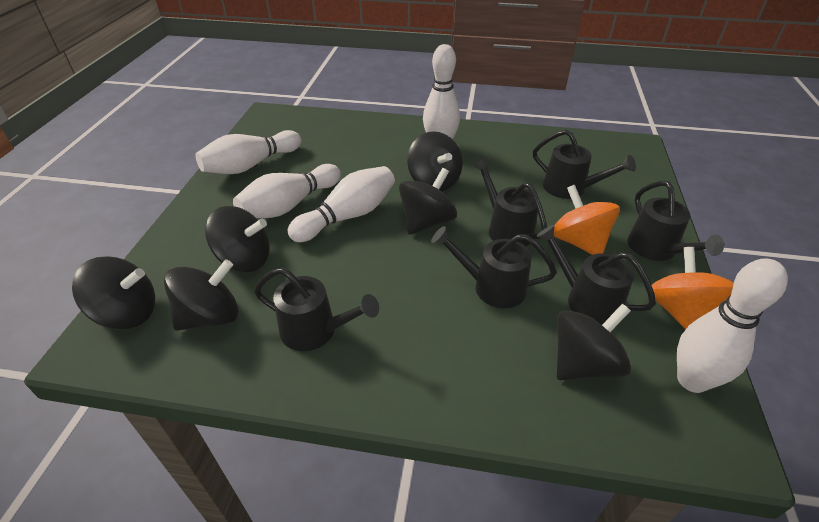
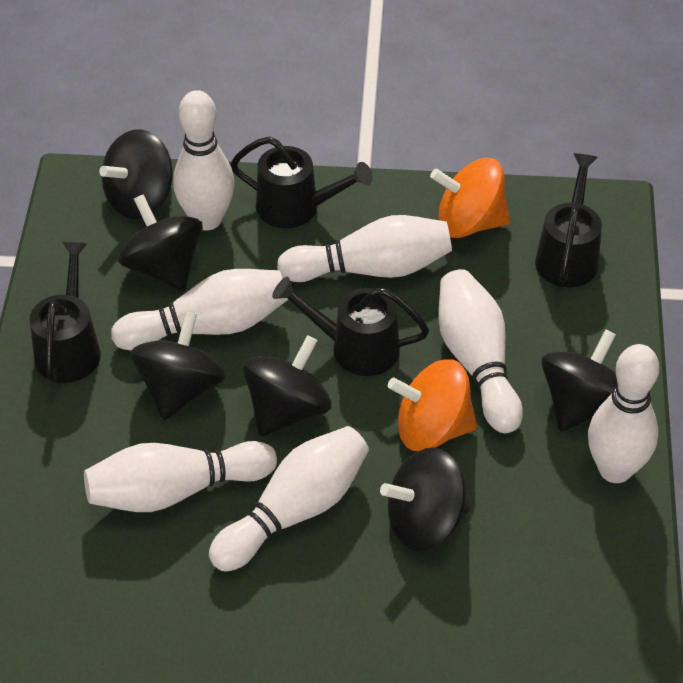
black watering can: [254,268,379,351] [431,226,557,308] [472,158,547,246] [533,130,636,199] [536,225,656,325] [627,181,724,261] = 6 -> [29,242,101,383] [230,136,373,228] [272,277,429,376] [535,153,602,288] = 4
white bowling pin: [195,130,301,174] [233,164,341,218] [288,166,395,242] [423,44,460,140] [677,258,788,393] = 5 -> [84,441,277,512] [111,269,288,350] [173,90,235,231] [209,426,369,571] [277,215,452,282] [438,269,523,433] [588,344,659,483] = 7

